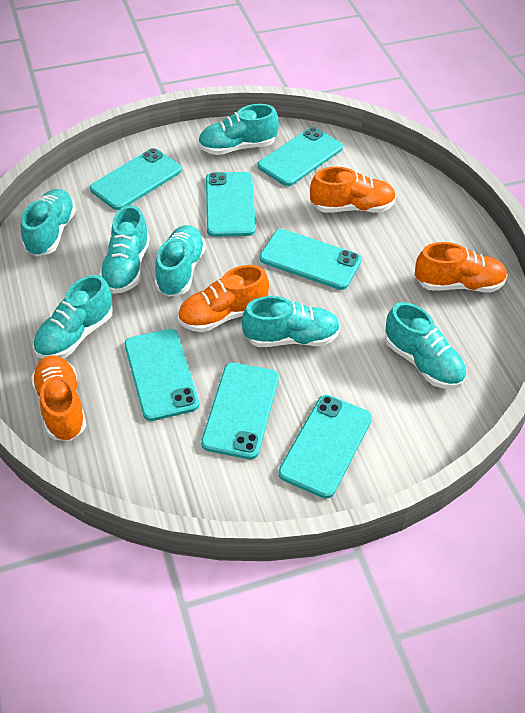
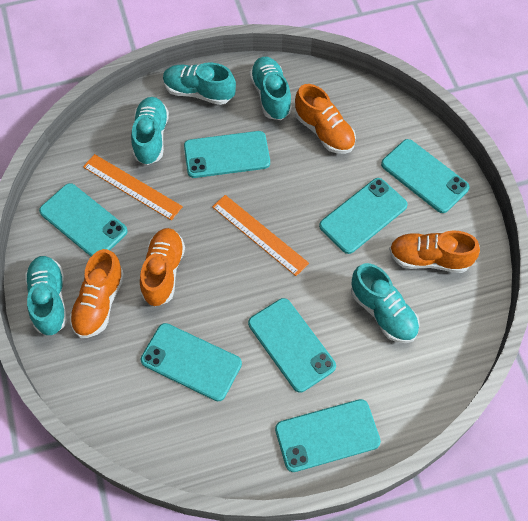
orange ruler: none = 0 -> [83,154,183,221] [212,195,309,276] = 2
turquoise shoe: [21,189,76,256] [33,275,113,359] [99,205,150,294] [155,225,206,297] [198,104,279,155] [242,296,340,347] [385,302,466,389] = 7 -> [25,256,67,335] [131,97,169,165] [163,63,236,105] [250,57,292,120] [351,263,420,343] = 5

